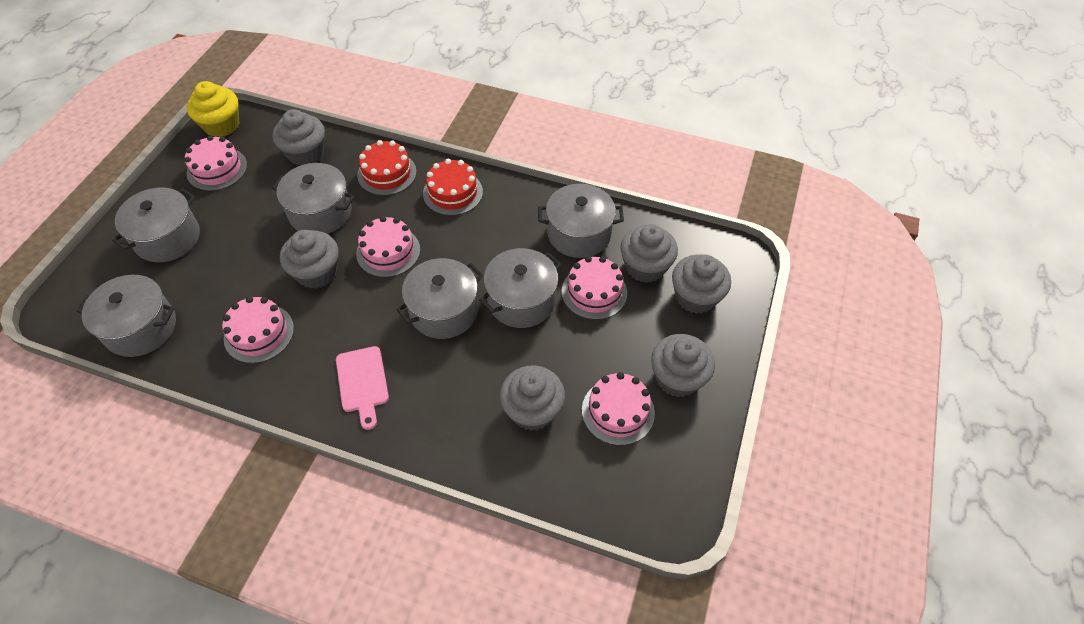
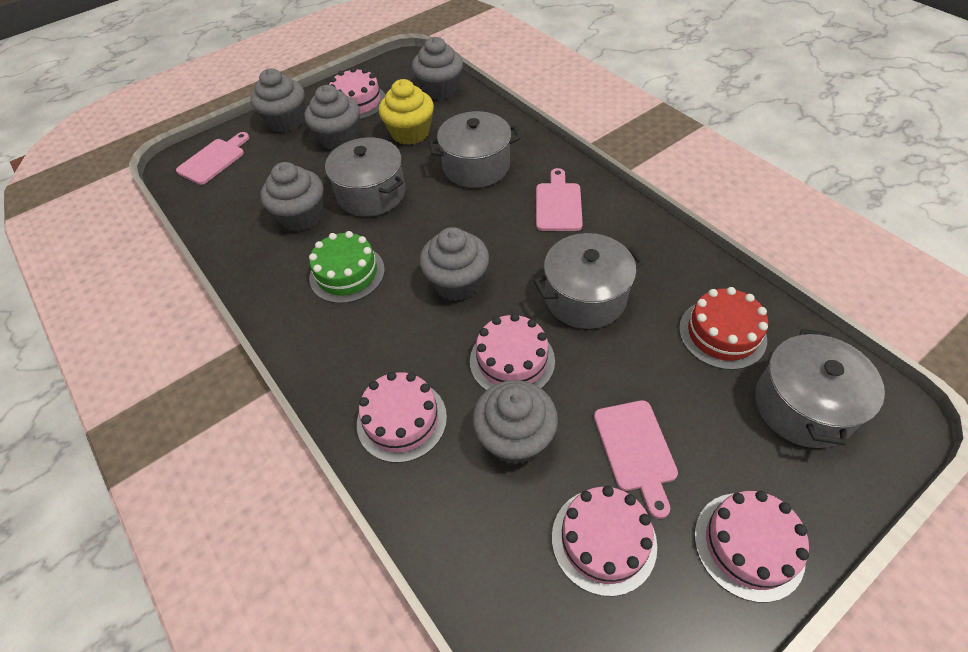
green cake: none = 0 -> [309,231,385,303] = 1
grey pot: [77,275,176,357] [112,187,200,262] [272,163,355,234] [397,258,483,339] [479,248,561,328] [538,184,624,258] = 6 -> [325,137,406,217] [429,111,521,188] [534,233,644,329] [755,329,885,448] = 4
pink cutting board: [336,346,389,430] = 1 -> [176,132,250,185] [536,168,583,231] [594,400,678,519] = 3
red cake: [357,140,417,196] [423,159,483,216] = 2 -> [679,287,768,370] = 1

